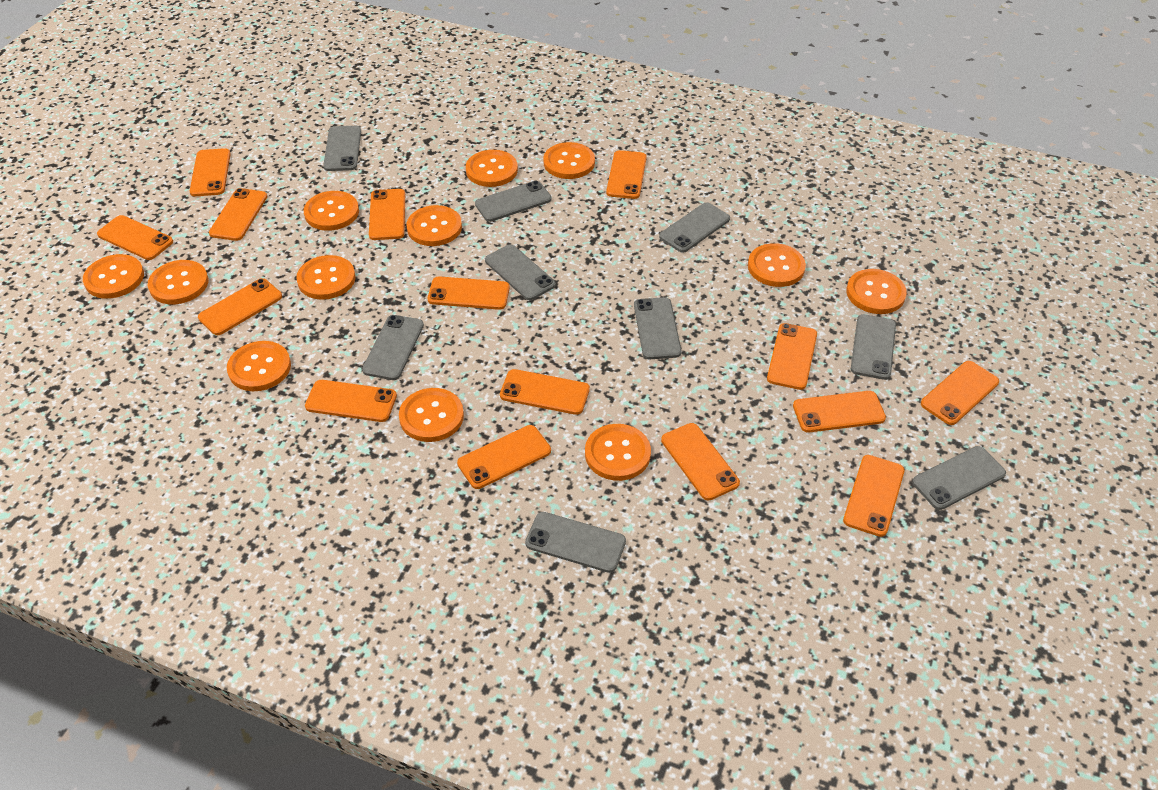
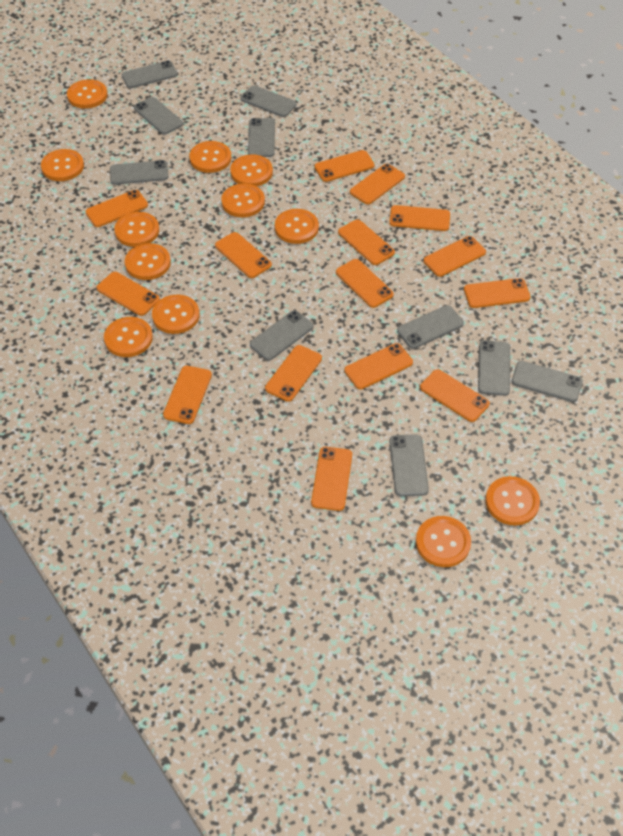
grey phone: [323,126,361,171] [362,315,424,380] [475,181,551,222] [485,244,556,300] [525,512,626,573] [634,297,682,359] [659,202,730,253] [851,314,896,380] [912,446,1006,510] = 9 -> [110,160,168,185] [122,61,178,88] [134,97,183,135] [241,85,297,117] [248,118,275,157] [250,310,313,361] [389,434,429,496] [397,305,464,349] [478,340,510,396] [511,361,583,402] = 10

